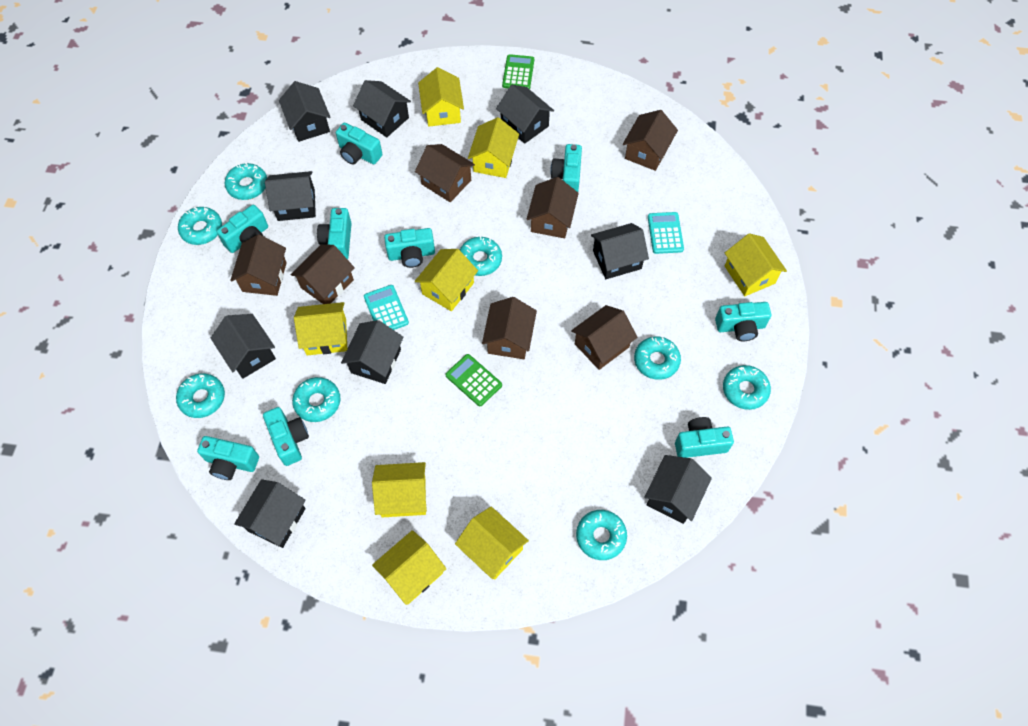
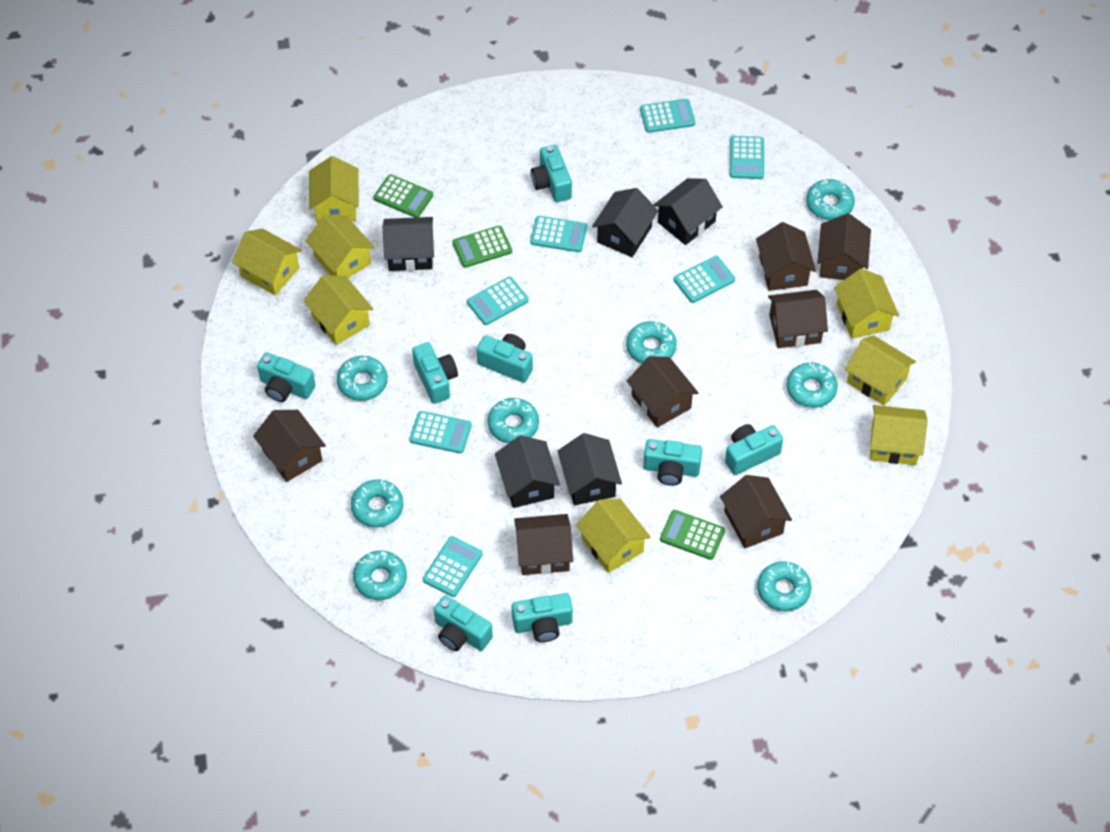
black house: [211,314,276,379] [234,479,306,548] [265,171,316,221] [279,81,331,142] [341,320,404,384] [353,80,411,137] [496,85,554,144] [591,223,649,279] [644,455,712,524] = 9 -> [383,217,434,271] [495,435,560,508] [558,433,622,505] [592,188,658,257] [654,178,723,245] = 5
green calculator: [446,354,502,406] [502,54,534,89] = 2 -> [374,174,433,218] [453,226,512,268] [660,510,725,560] = 3
turquoise calculator: [364,285,409,330] [648,212,684,254] = 2 -> [410,411,472,454] [423,536,482,597] [467,277,529,325] [530,216,587,252] [640,99,695,133] [674,256,735,303] [730,136,764,179] = 7
turquoise camera: [197,436,259,480] [217,205,268,253] [263,407,309,466] [317,208,352,260] [336,123,382,165] [384,228,435,268] [550,144,582,192] [675,417,734,458] [715,302,771,341] = 9 -> [257,352,315,402] [412,342,458,404] [434,595,493,651] [476,334,533,383] [512,593,573,642] [531,145,572,202] [643,439,702,486] [725,424,783,475] = 8

